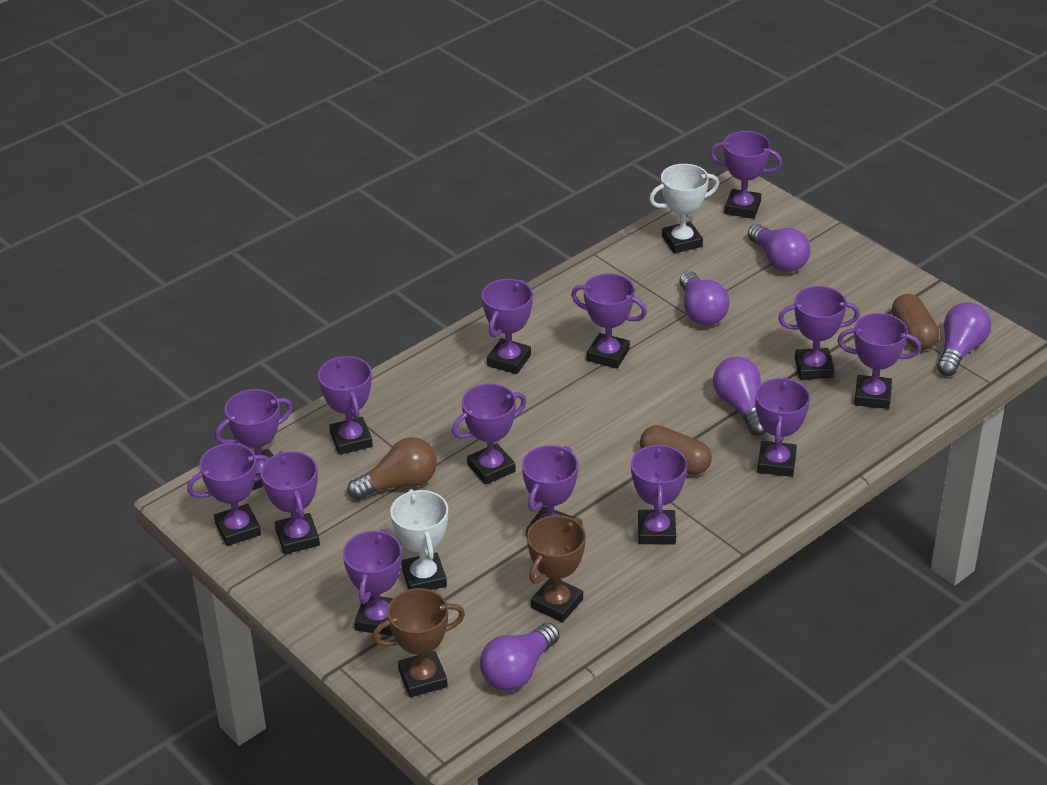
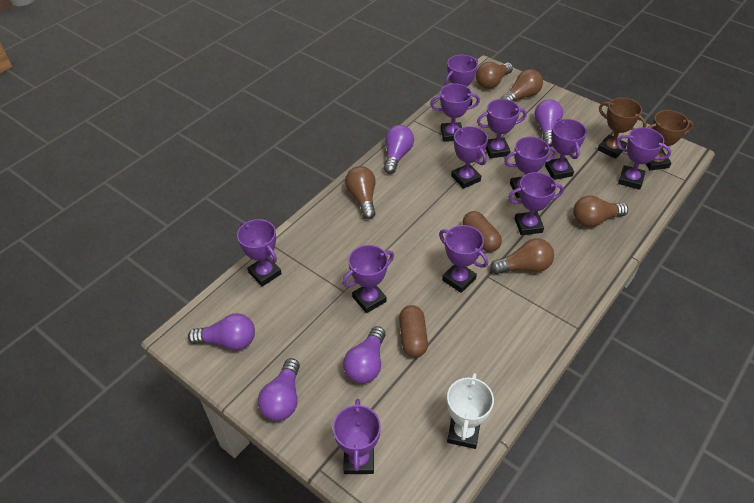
brown light bulb: [347,437,437,500] = 1 -> [345,166,376,219] [476,62,513,89] [490,238,554,274] [500,69,543,102] [573,195,628,227] = 5
purple trophy: [187,443,269,546] [215,389,293,490] [261,451,320,554] [318,356,373,455] [343,529,402,636] [452,384,526,485] [482,279,533,374] [522,445,578,537] [571,273,647,369] [631,443,688,544] [710,131,782,219] [755,377,810,477] [778,286,860,380] [837,313,921,409] = 14 -> [237,219,282,287] [333,399,381,474] [342,245,394,313] [430,83,480,142] [439,225,488,293] [445,55,478,106] [451,126,488,189] [477,99,527,158] [504,136,556,198] [508,172,564,235] [545,119,587,180] [616,127,671,190] = 12
white trophy: [390,489,448,590] [649,164,719,253] = 2 -> [447,373,494,449] = 1

